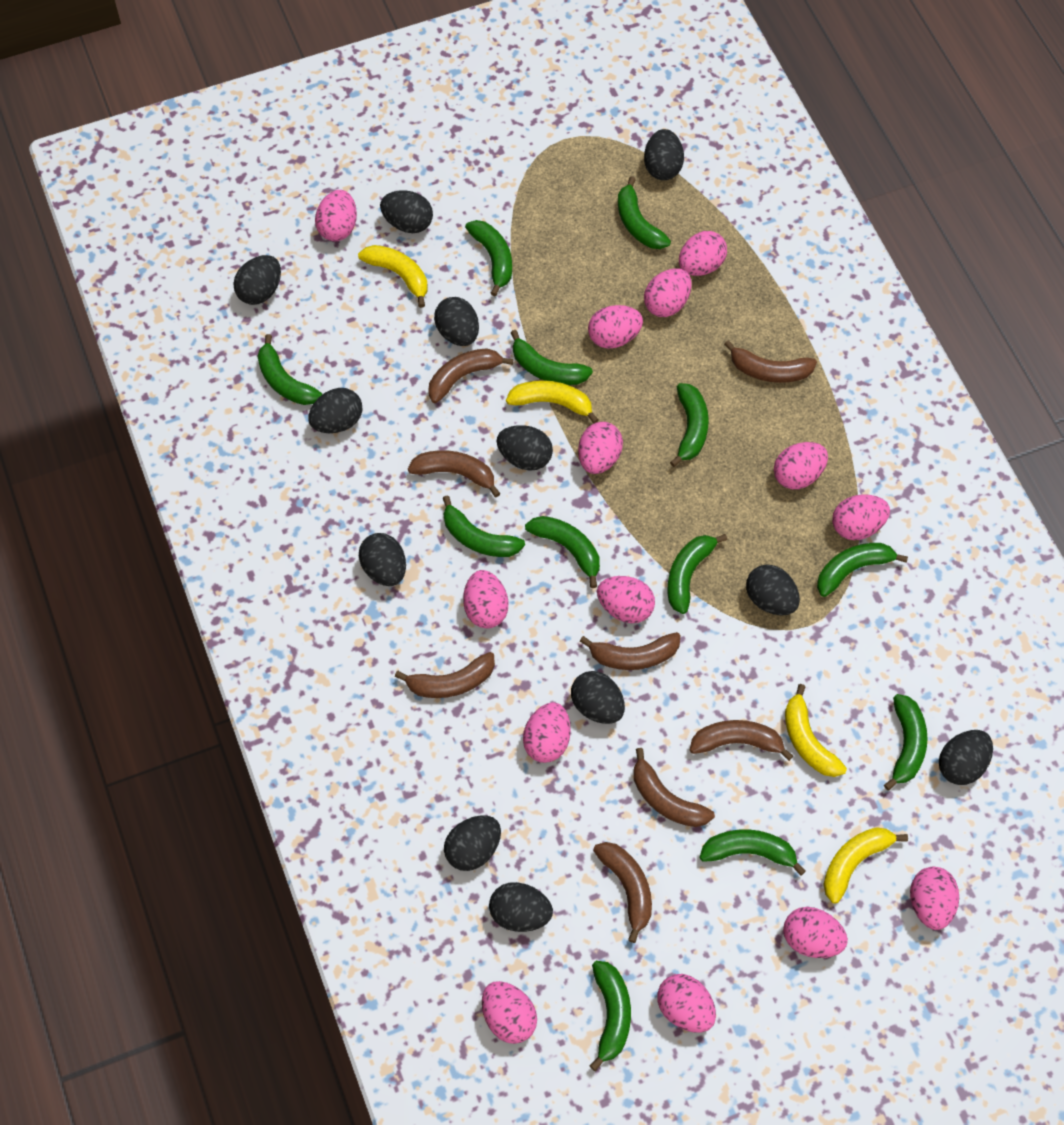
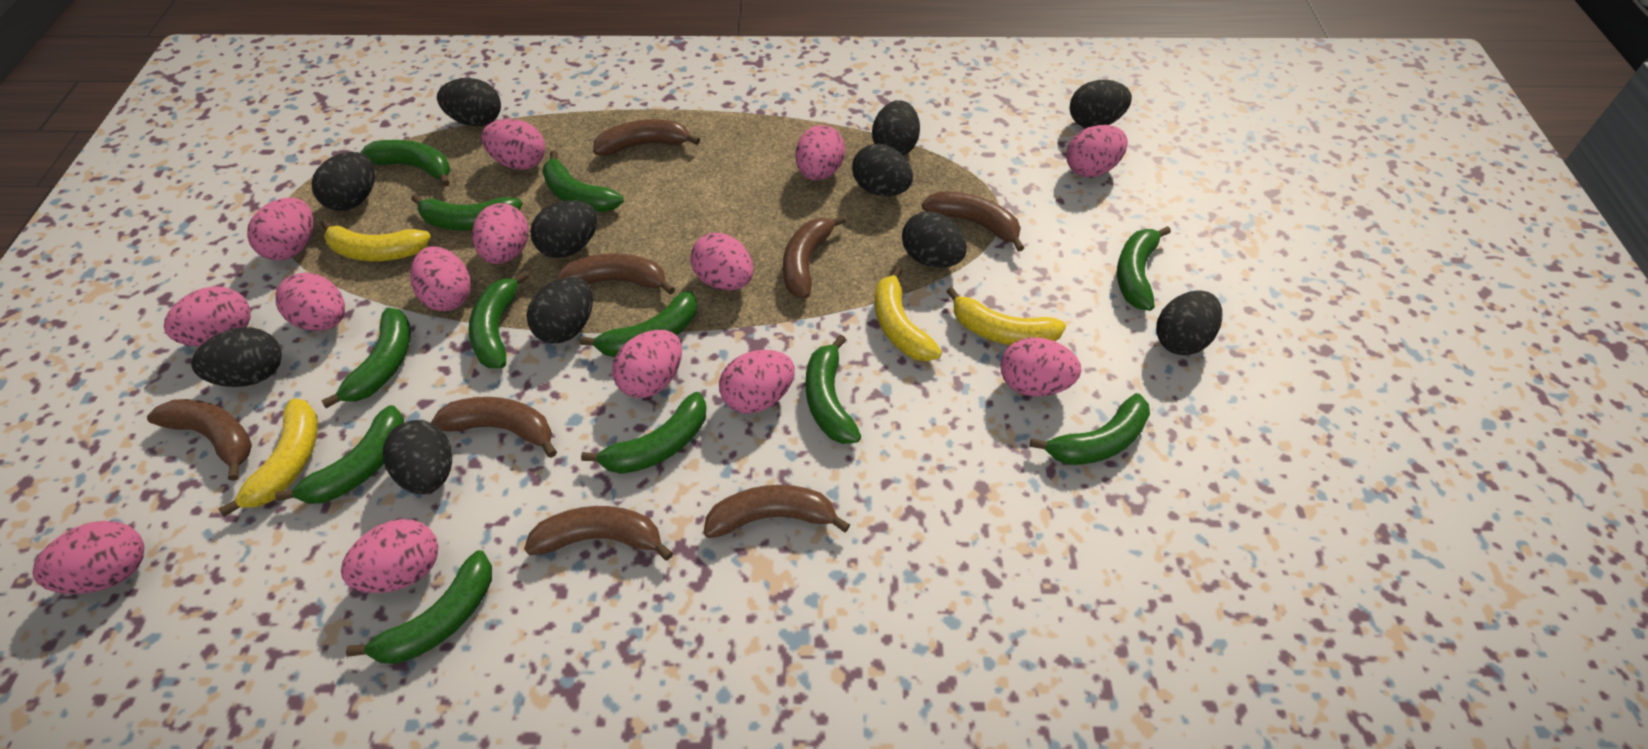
black egg: [233,255,281,305] [308,388,363,433] [359,533,406,586] [380,190,433,233] [434,297,479,346] [444,815,501,871] [489,882,553,932] [497,425,553,471] [571,671,625,724] [644,129,684,180] [746,564,800,616] [939,730,993,785] = 12 -> [191,327,282,387] [311,152,375,211] [383,420,452,494] [437,78,501,126] [527,277,593,343] [530,200,598,258] [852,144,913,196] [872,100,920,156] [902,211,967,268] [1070,80,1132,128] [1156,291,1222,355] = 11

